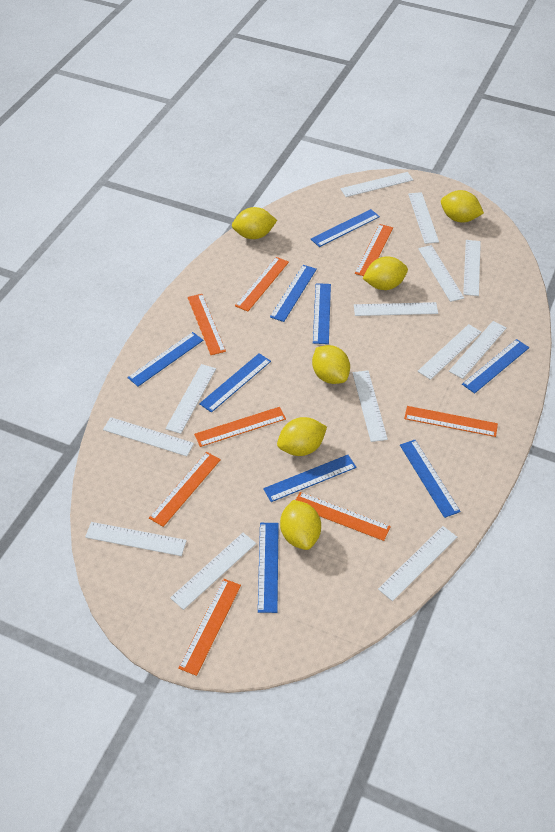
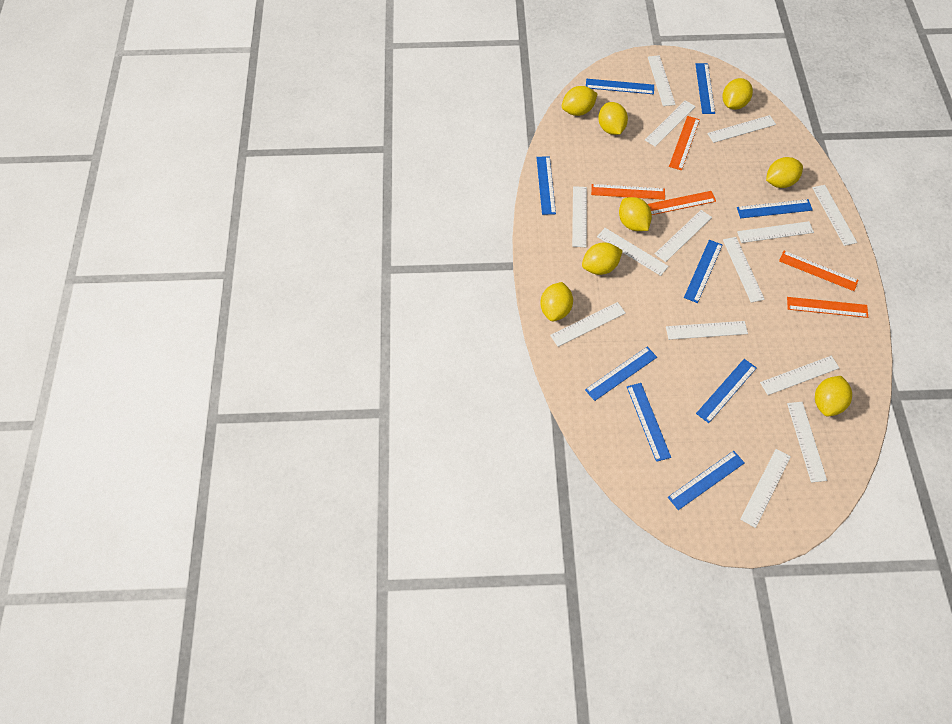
orange ruler: [149,452,221,527] [178,579,241,676] [188,294,226,355] [194,407,286,447] [235,257,289,312] [296,492,391,541] [355,224,393,276] [404,406,498,437] = 8 -> [591,184,665,200] [648,191,716,215] [669,116,700,170] [779,251,859,291] [787,297,868,318] = 5
white ruler: [85,522,187,556] [103,417,194,456] [165,364,216,434] [170,533,256,610] [340,172,413,197] [352,370,388,442] [354,302,438,316] [378,526,457,601] [408,192,439,244] [418,245,464,302] [418,324,481,380] [449,321,506,379] [463,240,481,296] = 13 -> [550,302,625,347] [572,186,587,247] [597,228,669,276] [645,100,696,147] [648,55,676,106] [655,210,712,262] [666,321,748,340] [707,115,776,143] [723,237,765,303] [737,221,814,243] [740,449,791,528] [760,356,839,395] [787,402,827,483] [812,185,857,246] = 14
yellow lemon: [232,207,277,239] [277,417,327,456] [280,500,321,550] [312,345,350,384] [362,257,408,290] [441,190,484,223] = 6 -> [540,282,573,321] [562,86,598,116] [582,242,623,275] [598,102,628,135] [619,197,652,231] [723,78,753,110] [766,157,803,188] [815,376,852,416] = 8

